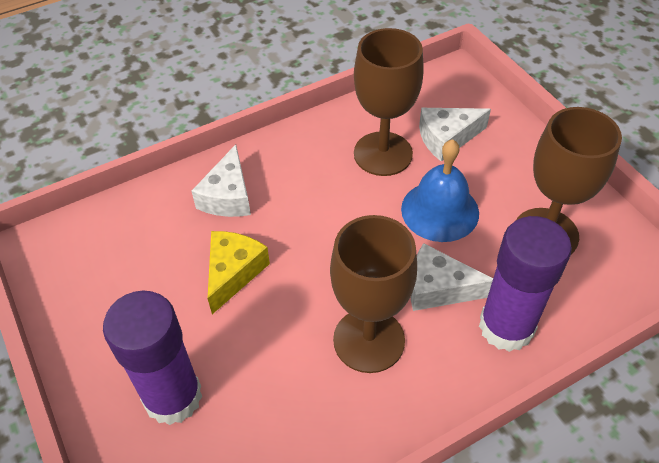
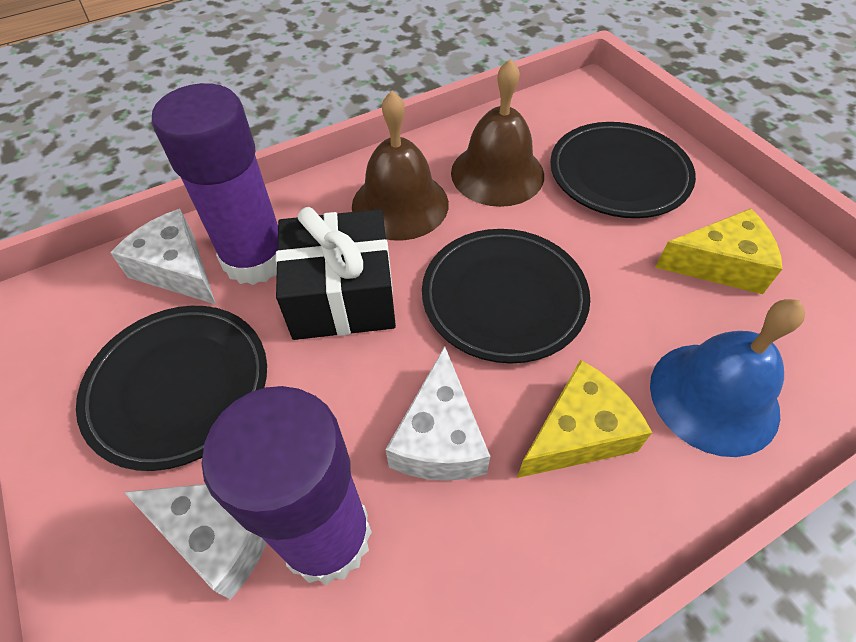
black gift: none = 0 -> [275,207,396,340] = 1
black plate: none = 0 -> [76,306,267,471] [422,229,590,364] [550,122,696,218] = 3
brown bell: none = 0 -> [352,91,449,241] [451,58,544,207] = 2
brown goblet: [330,215,417,373] [354,28,424,176] [516,107,622,254] = 3 -> none = 0
yellow cheese: [208,231,270,314] = 1 -> [517,360,652,478] [655,208,782,294] = 2

